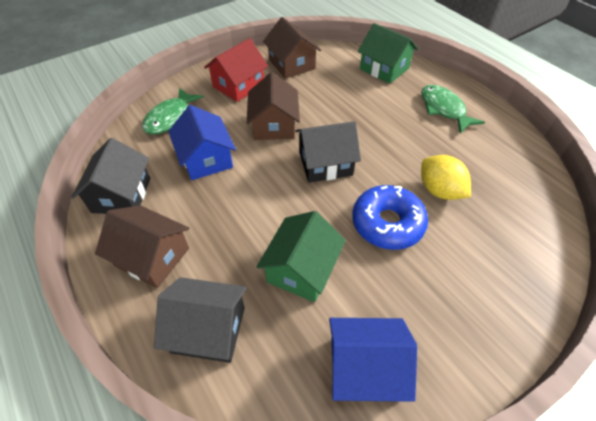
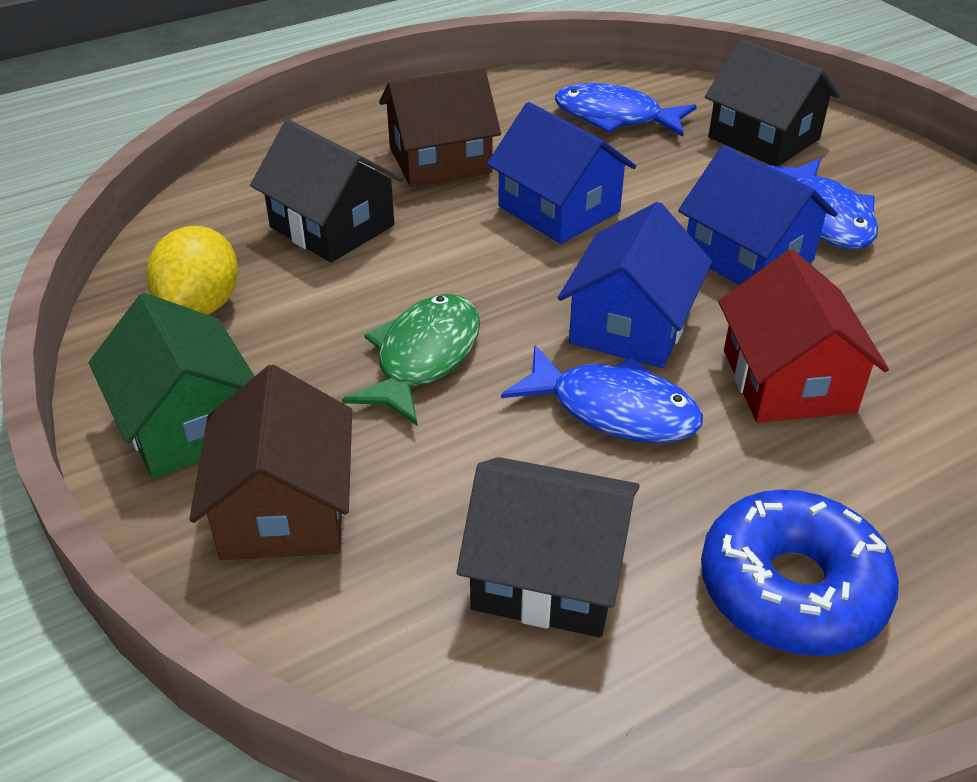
blue fish: none = 0 -> [501,345,703,443] [555,83,697,137] [766,158,878,249] = 3
blue house: [168,105,236,180] [329,318,417,402] = 2 -> [487,102,636,244] [558,202,712,368] [678,145,838,285] = 3
brown house: [95,205,189,288] [247,72,300,140] [263,17,321,79] = 3 -> [189,365,352,560] [379,67,501,187] = 2
green fish: [142,88,204,135] [421,85,485,133] = 2 -> [342,294,480,426] = 1
green house: [256,211,346,302] [358,23,418,84] = 2 -> [89,293,255,479] = 1

